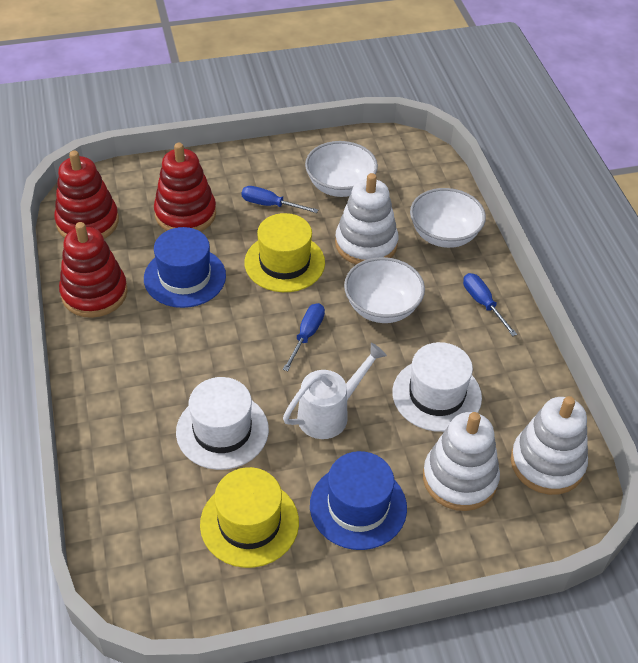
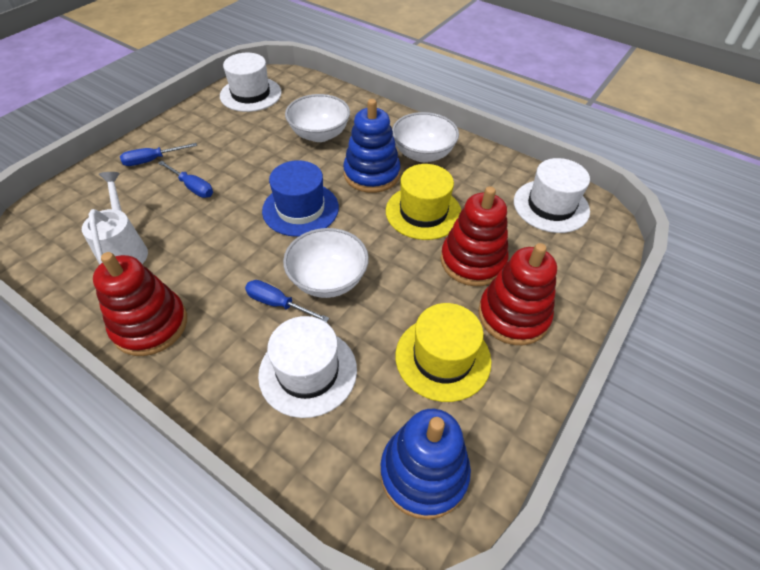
blue hat: [144,227,226,308] [310,451,407,550] = 2 -> [262,160,339,237] = 1
blue stacking toy: none = 0 -> [343,99,401,193] [380,409,471,520] = 2
white hat: [176,377,269,470] [392,342,482,432] = 2 -> [220,53,282,112] [258,316,357,418] [514,158,590,233] = 3
white stacking toy: [335,173,398,264] [423,412,500,511] [511,396,588,495] = 3 -> none = 0

